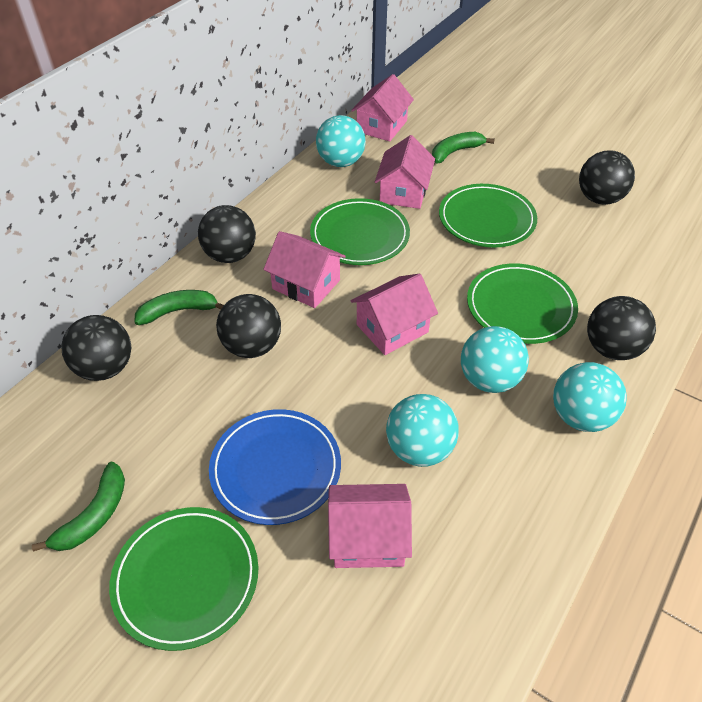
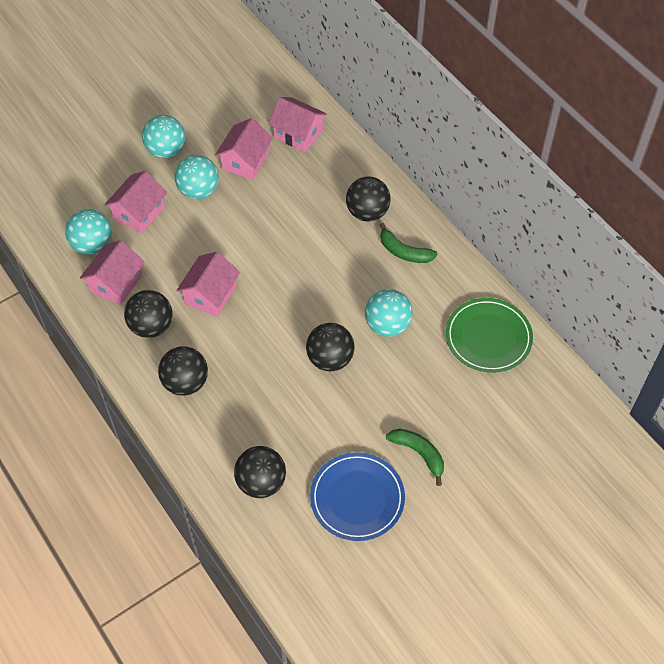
green banana: [32,462,125,552] [134,290,224,325] [432,132,495,163] = 3 -> [380,223,437,263] [386,429,444,486] = 2
green plate: [109,507,258,651] [310,198,410,265] [439,184,537,247] [467,263,578,344] = 4 -> [446,298,533,373] = 1

